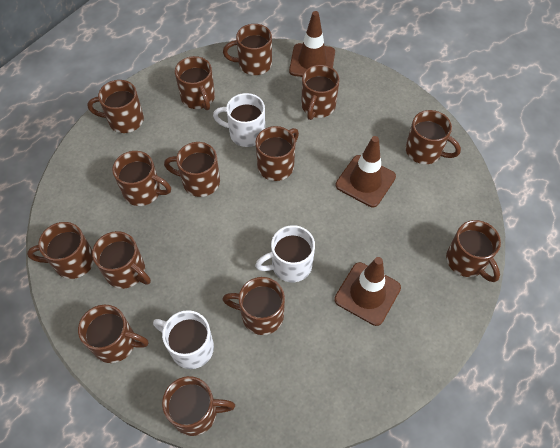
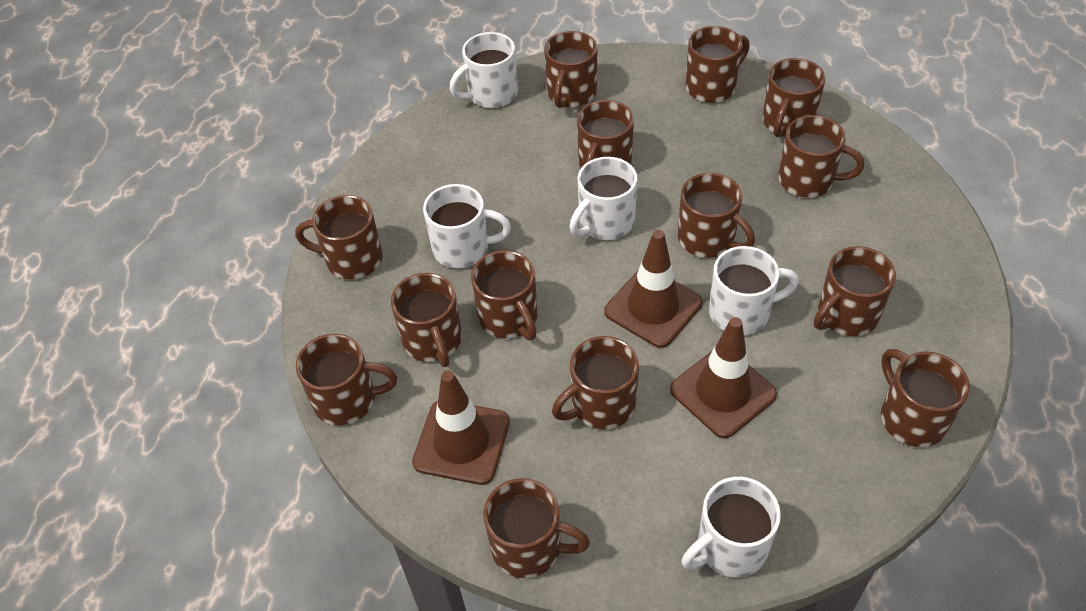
white mug: [153,310,214,369] [213,93,265,147] [255,225,315,282] = 3 -> [423,184,511,268] [449,32,518,108] [569,157,638,240] [681,477,781,578] [709,246,799,335] = 5

